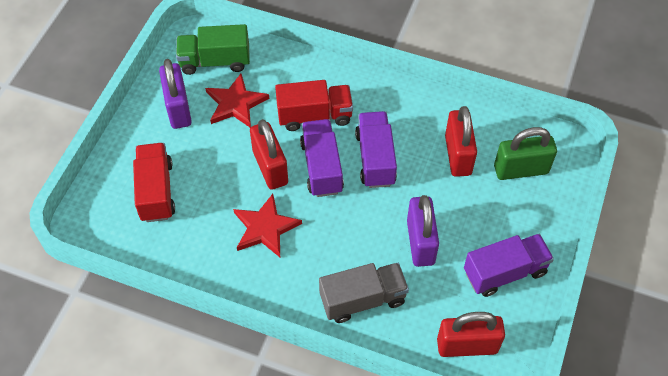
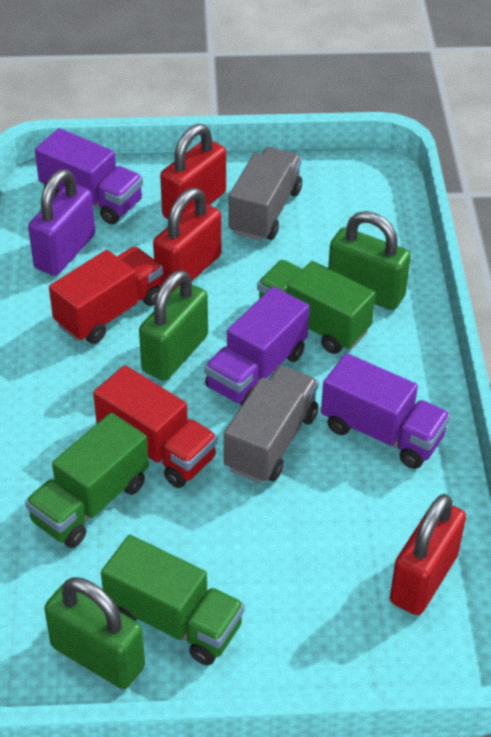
green padlock: [494,127,557,180] = 1 -> [44,577,145,689] [139,270,208,381] [328,211,411,310] = 3
green truck: [176,24,250,75] = 1 -> [25,413,149,548] [101,535,245,665] [257,260,375,354] = 3
grey truck: [319,263,409,323] = 1 -> [224,366,319,483] [228,147,302,241] = 2
purple padlock: [159,59,192,129] [407,195,439,267] = 2 -> [28,169,95,276] = 1
red star: [205,74,269,128] [233,194,302,257] = 2 -> none = 0

